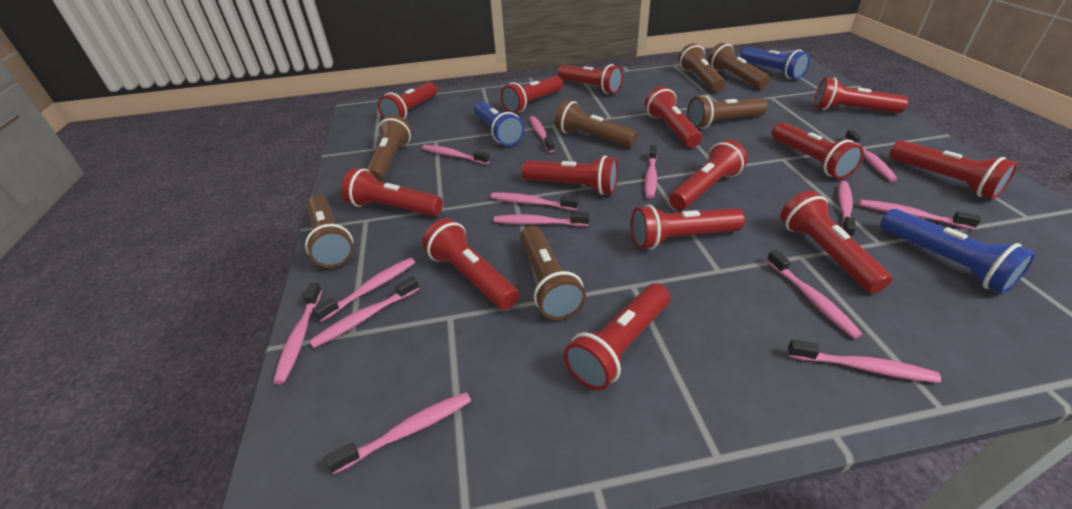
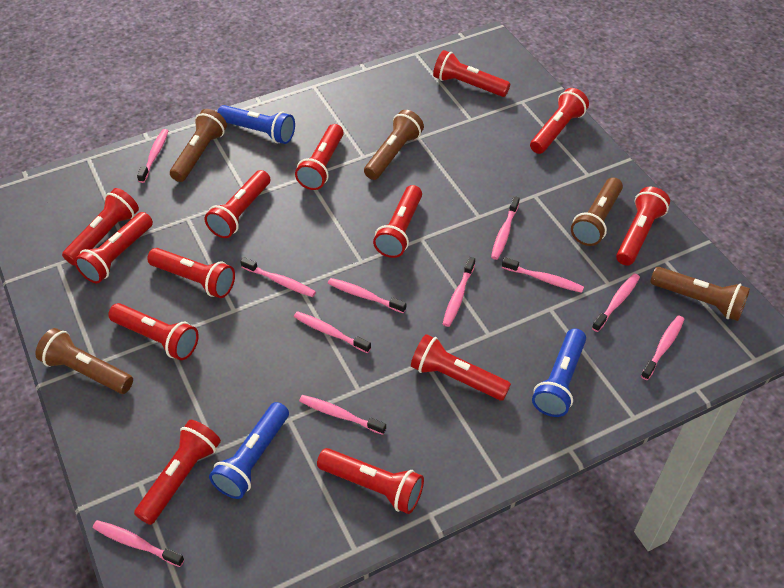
brown flashlight: [305,195,353,268] [367,115,411,182] [520,226,586,320] [555,100,638,148] [678,44,725,92] [687,95,768,129] [708,43,770,89] = 7 -> [35,328,133,394] [170,109,227,182] [364,110,424,180] [571,178,623,246] [650,267,750,321] = 5
pink toothbrush: [273,282,322,384] [309,276,419,348] [312,258,415,322] [325,392,471,474] [422,145,490,165] [490,193,579,211] [494,212,589,226] [529,116,555,153] [645,145,657,199] [766,250,862,339] [787,339,941,383] [838,181,856,238] [844,130,897,182] [858,199,981,230] = 14 -> [93,520,184,567] [137,129,168,183] [240,257,316,297] [294,311,371,353] [299,395,386,435] [328,278,406,313] [443,257,475,327] [491,196,520,260] [502,257,584,293] [592,274,640,332] [641,315,685,380] = 11
red flashlight: [342,168,443,217] [378,82,437,119] [422,218,519,310] [501,76,563,113] [522,155,618,195] [557,64,623,94] [564,283,670,391] [631,205,745,250] [645,86,702,148] [669,140,747,210] [771,122,864,179] [780,191,892,294] [814,78,908,113] [889,141,1018,199] = 14 -> [62,188,139,265] [74,212,153,283] [108,303,199,360] [134,420,221,525] [147,248,235,298] [205,170,270,238] [295,124,344,190] [317,448,424,514] [373,185,422,258] [411,334,511,401] [433,50,510,97] [530,88,589,154] [616,187,670,266] = 13

